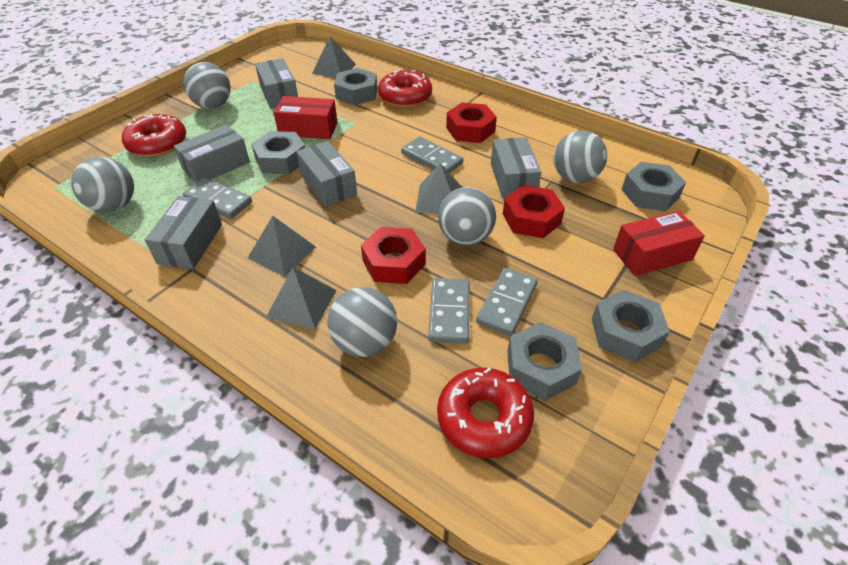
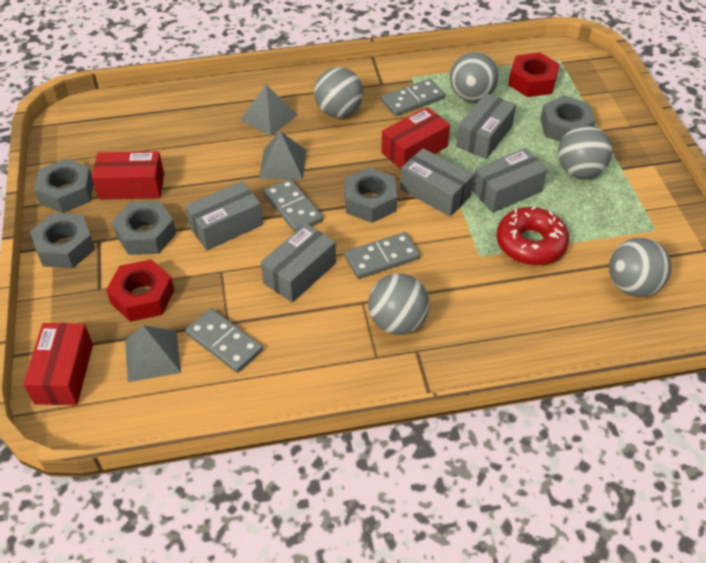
grey pyramid: [248,216,316,277] [266,267,336,329] [312,36,356,78] [415,163,463,214] = 4 -> [125,325,181,382] [240,85,297,136] [259,131,306,180] = 3
red box: [274,96,337,139] [613,211,705,276] = 2 -> [24,323,93,405] [92,151,164,200] [381,107,450,169] = 3
red donut: [122,114,186,157] [378,69,432,107] [437,368,534,458] = 3 -> [496,206,569,266] = 1
red nut: [361,227,426,284] [446,103,497,143] [503,185,565,238] = 3 -> [106,259,175,322] [508,53,560,97] = 2

